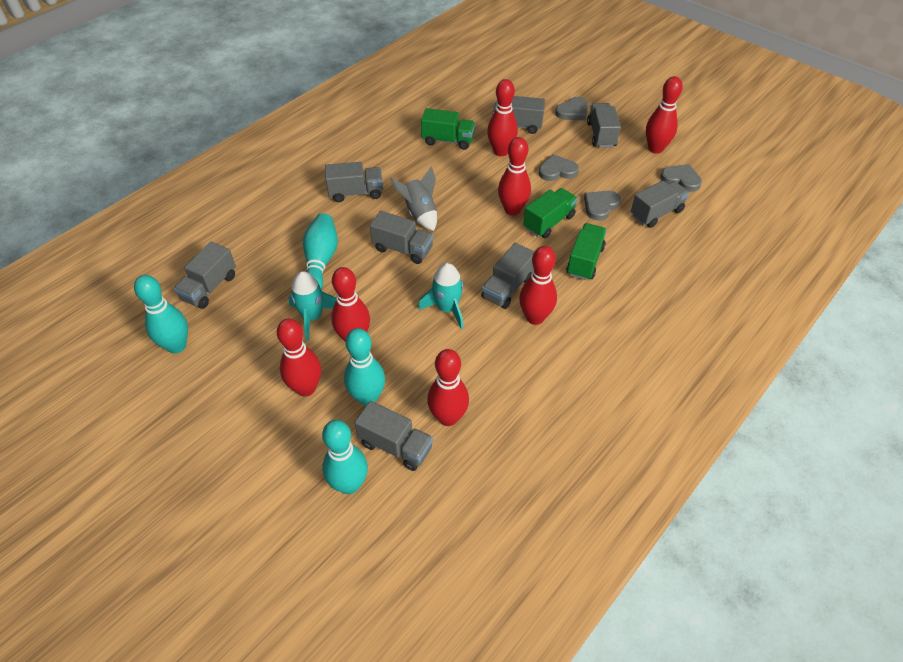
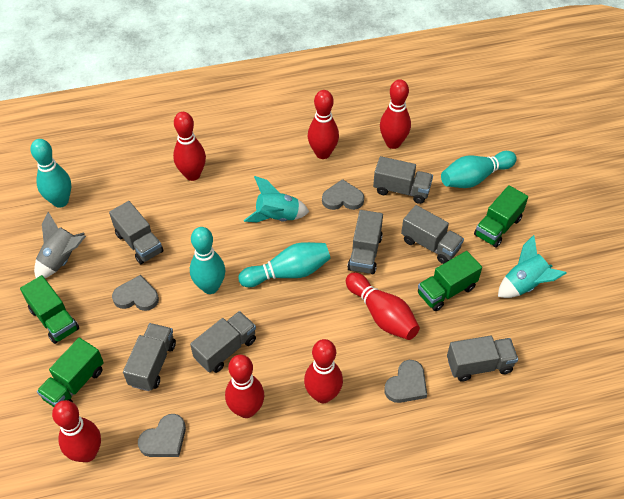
green truck: [421,108,475,150] [523,188,578,238] [566,223,607,280] = 3 -> [20,275,79,344] [37,338,104,407] [418,251,482,311] [474,185,528,248] = 4
grey truck: [174,242,236,309] [325,162,383,202] [355,401,433,471] [370,211,433,264] [481,243,535,309] [492,96,545,134] [587,103,621,148] [631,181,689,228] = 8 -> [109,201,164,264] [123,323,176,391] [190,311,256,373] [347,210,383,274] [373,156,433,204] [401,205,464,264] [447,336,518,381] = 7

